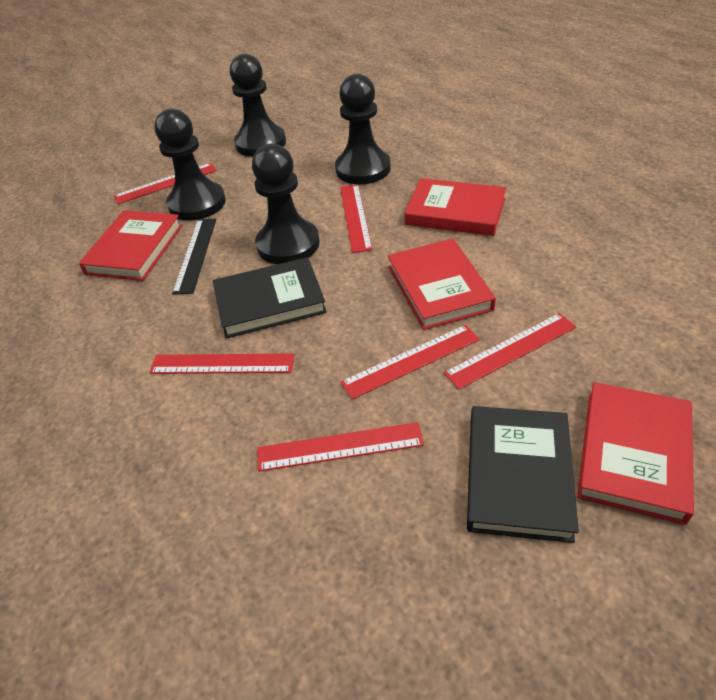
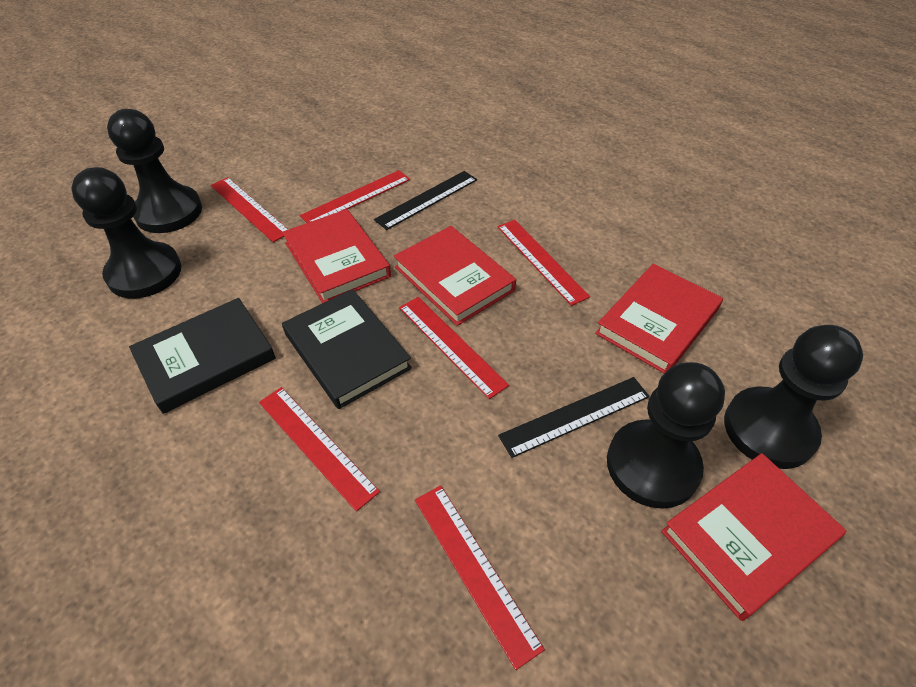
black ruler: [172,219,216,295] = 1 -> [374,171,477,230] [498,377,650,458] = 2

